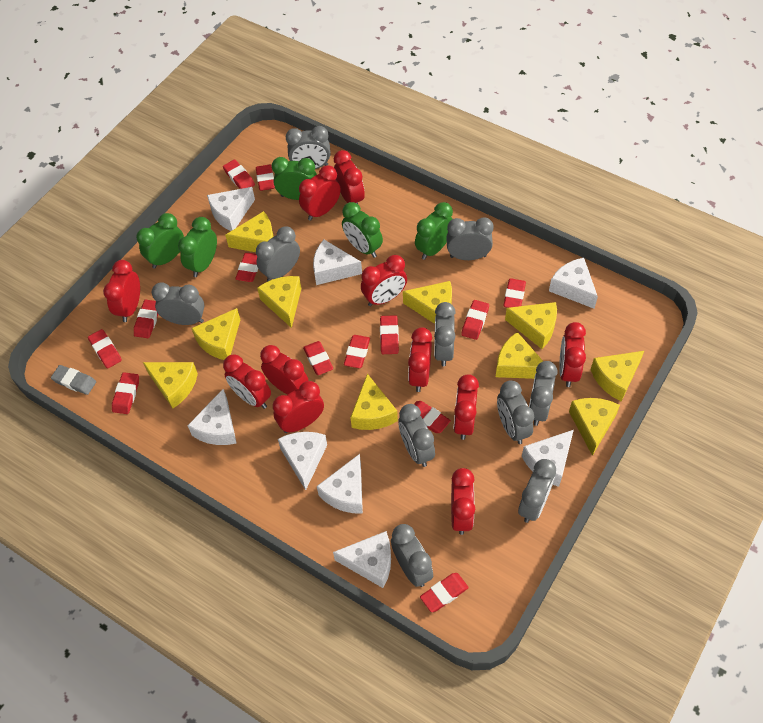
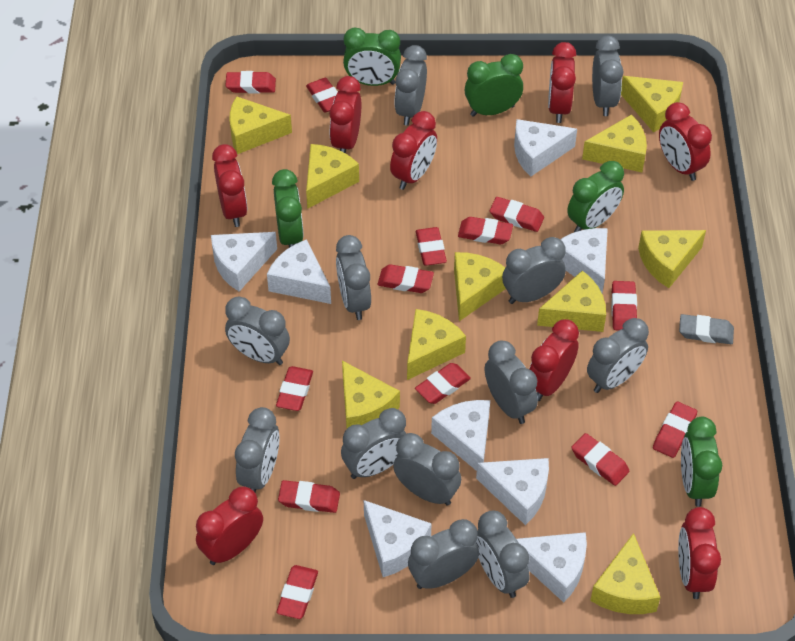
grey clock: [151,282,204,325] [256,226,300,282] [286,126,331,169] [391,524,433,587] [398,404,435,467] [434,302,456,366] [446,218,494,260] [497,381,534,444] [518,459,556,523] [529,361,557,426] = 10 -> [225,296,290,365] [235,407,280,493] [336,235,371,320] [341,408,406,479] [393,433,461,506] [395,45,427,126] [408,519,479,589] [475,511,529,598] [485,341,538,424] [502,237,566,304] [587,318,649,393] [592,36,623,116] = 12
red clock: [103,260,140,322] [223,354,271,409] [260,345,309,394] [273,381,324,433] [299,165,341,221] [334,150,365,204] [361,255,407,306] [408,327,432,392] [451,468,475,535] [454,374,479,440] [559,322,586,387] = 11 -> [196,486,263,565] [212,144,247,227] [330,76,361,153] [390,111,437,190] [529,319,579,401] [548,42,576,123] [659,102,712,181] [678,507,721,599] = 8

